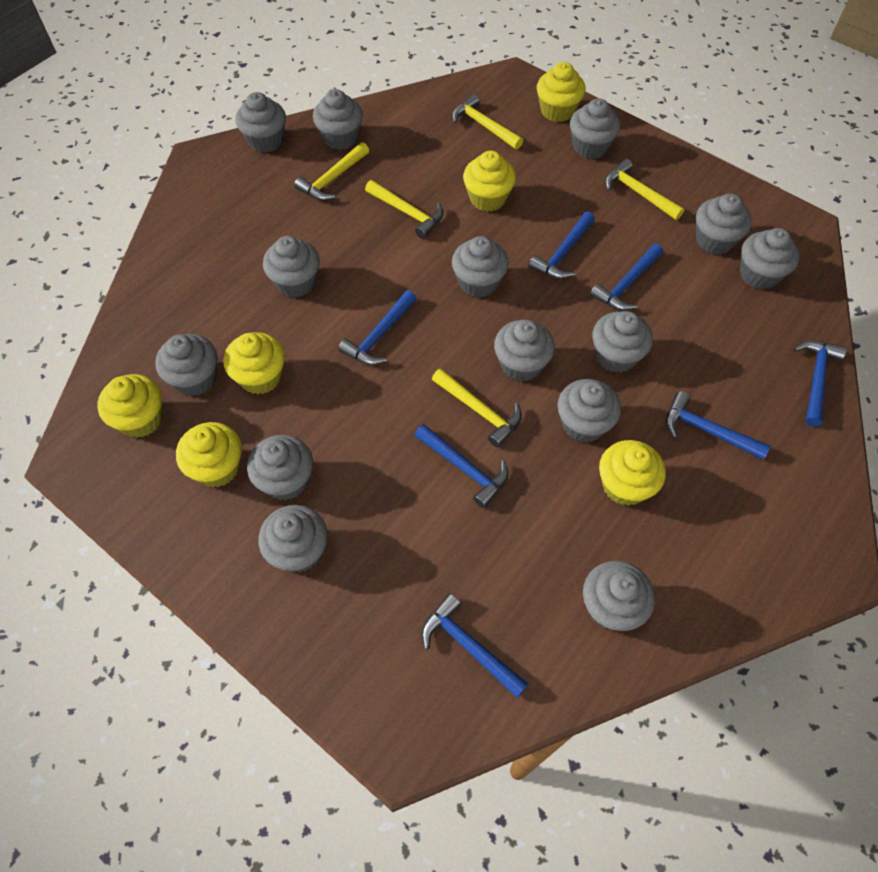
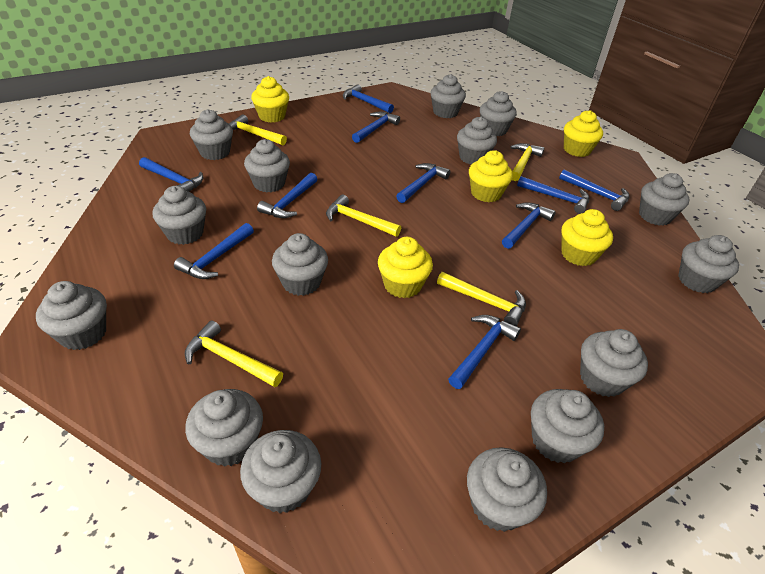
blue hammer: [338,290,417,365] [414,424,508,508] [422,593,528,698] [528,212,595,279] [590,244,663,311] [666,391,771,460] [794,340,847,427] = 7 -> [139,157,204,192] [174,223,254,279] [257,173,318,218] [343,84,394,113] [352,112,400,143] [396,163,451,203] [448,315,521,389] [502,202,556,249] [517,176,589,214] [559,170,630,211] = 10
grey cupcake: [155,334,218,396] [235,92,286,153] [247,435,313,500] [258,505,328,573] [263,236,320,297] [313,89,363,150] [452,236,509,298] [494,320,555,382] [558,379,621,443] [570,98,621,159] [583,561,655,631] [592,311,653,373] [696,193,752,255] [740,228,800,289] = 14 -> [36,281,107,350] [152,186,206,245] [185,389,263,467] [190,109,233,160] [240,430,321,513] [244,139,290,192] [272,233,328,296] [430,74,466,118] [457,117,497,164] [467,447,547,532] [480,91,517,136] [531,389,604,463] [580,329,648,397] [639,173,690,226] [678,235,739,293] = 15
yellow cupcake: [97,374,163,438] [176,422,242,487] [223,332,285,394] [463,151,516,212] [537,62,586,122] [599,440,666,506] = 6 -> [251,76,289,123] [378,237,433,298] [469,150,513,202] [561,209,613,266] [564,110,603,157] = 5

